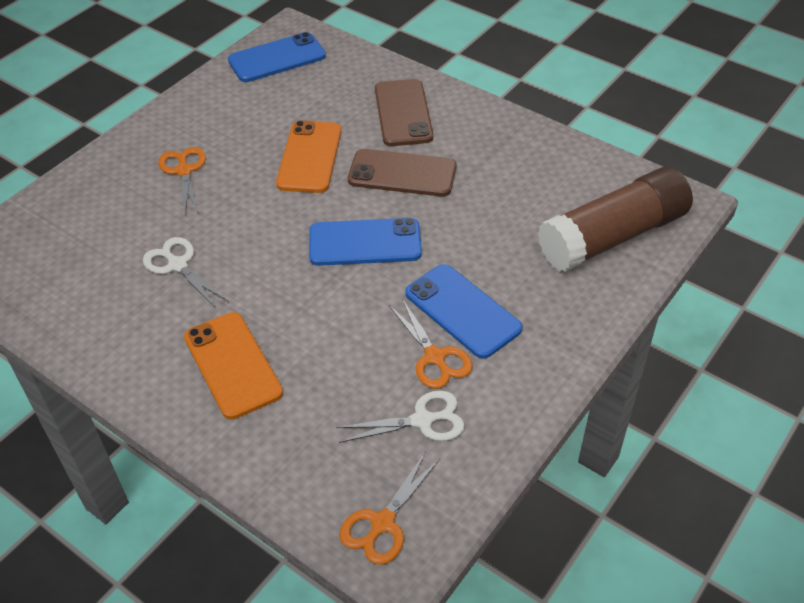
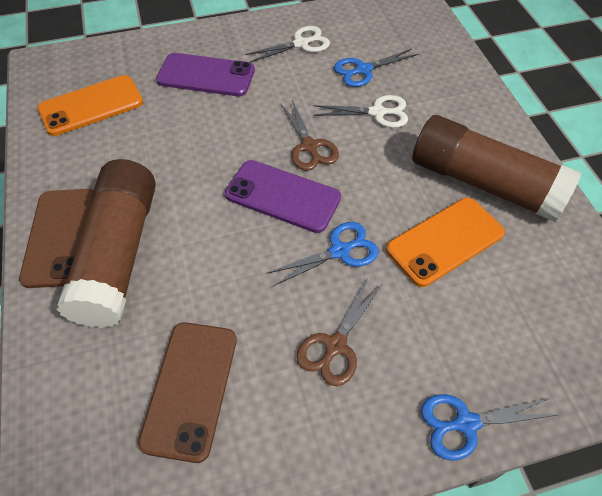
blue phone: [228,32,326,82] [309,218,422,266] [405,264,522,359] = 3 -> none = 0
blue scissors: none = 0 -> [266,222,379,286] [334,49,418,87] [421,394,556,461] = 3
brown glue stick: [538,167,693,272] = 1 -> [56,159,156,328] [412,115,581,222] = 2
brown scissors: none = 0 -> [280,100,339,170] [296,279,382,386] = 2
orange scissors: [158,147,206,214] [339,451,440,565] [389,299,472,389] = 3 -> none = 0
purple phone: none = 0 -> [156,53,255,96] [225,160,341,233] = 2

